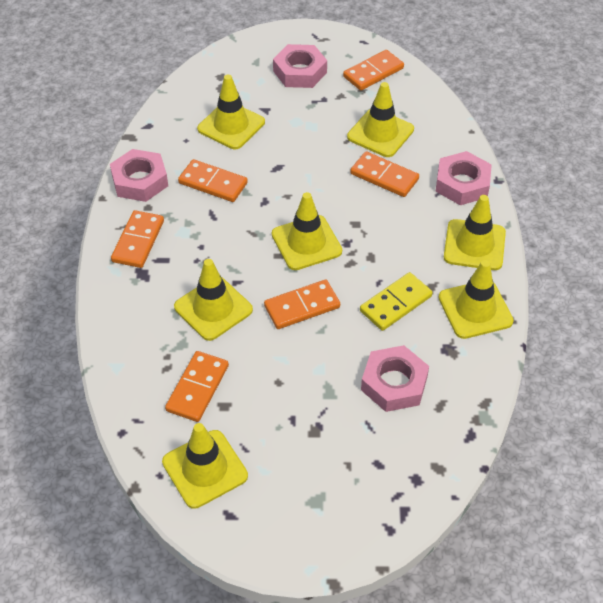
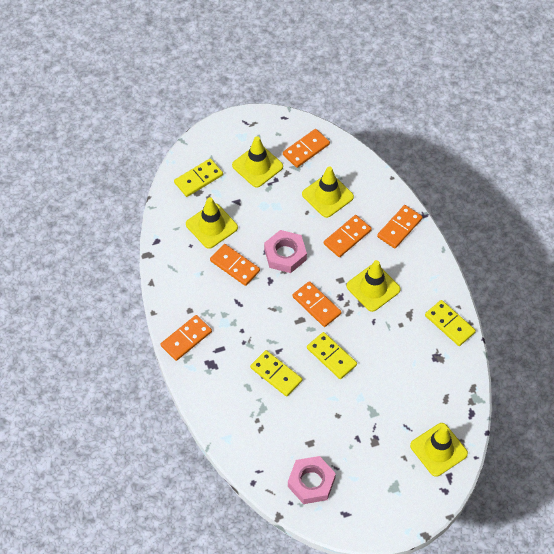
pink nut: [110,149,168,202] [273,44,327,88] [361,345,429,412] [435,151,492,205] = 4 -> [264,230,307,273] [288,456,336,504] = 2
yellow domino: [360,272,433,331] = 1 -> [174,158,223,197] [250,350,302,397] [307,332,357,379] [425,300,476,346] = 4
yellow traffic cone: [162,423,248,509] [174,259,253,341] [197,75,265,149] [272,192,342,270] [347,82,414,157] [438,260,514,339] [444,195,506,270] = 7 -> [186,197,238,249] [232,136,283,188] [302,166,354,218] [347,260,401,312] [410,423,468,477] = 5

